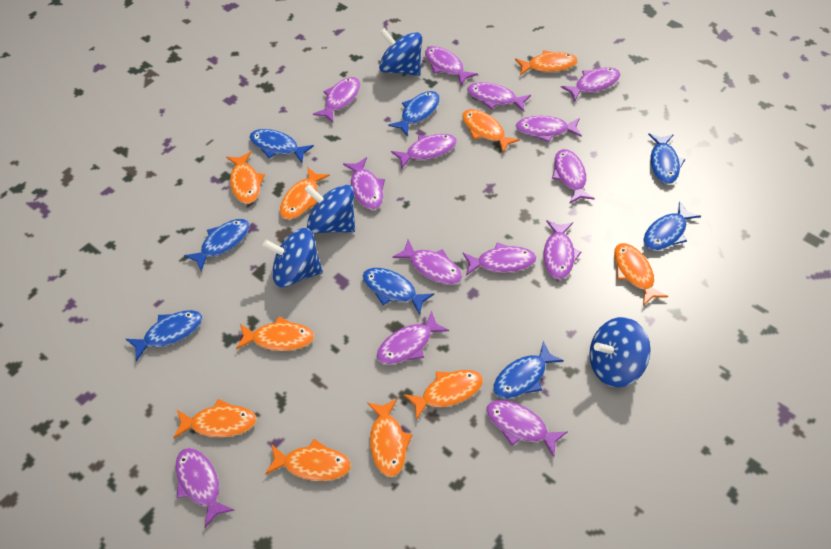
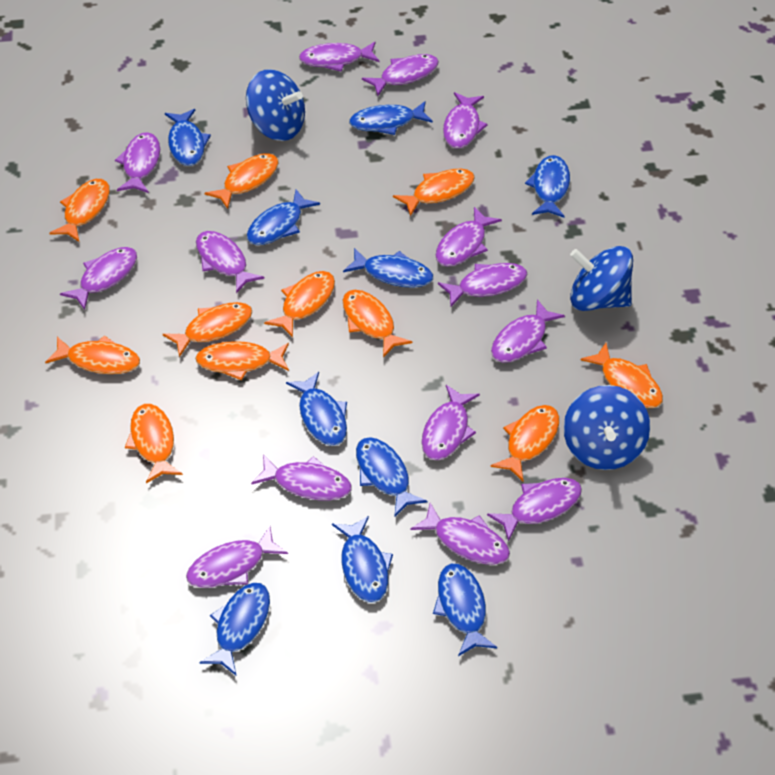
blue fish: [126,310,203,361] [184,219,250,271] [249,129,314,163] [363,268,434,315] [388,91,440,136] [493,341,564,399] [643,201,701,251] [648,133,685,184] = 8 -> [165,109,211,166] [199,583,270,675] [247,190,320,245] [286,372,347,446] [332,516,393,603] [343,248,433,288] [349,101,433,135] [356,437,427,517] [433,564,497,656] [525,155,570,218] = 10
blue spinning top: [263,228,323,287] [304,185,355,234] [379,28,422,76] [589,317,651,387] = 4 -> [246,69,305,141] [563,385,650,470] [570,246,633,311] = 3
orange fish: [173,399,257,438] [226,152,265,204] [236,317,314,351] [265,439,351,481] [280,167,330,220] [367,399,412,477] [404,370,483,420] [462,109,520,153] [515,50,578,75] [614,243,668,306] = 10 -> [45,335,140,374] [49,179,110,242] [125,404,183,483] [163,302,252,357] [195,341,289,381] [205,153,278,209] [264,271,335,338] [342,290,413,357] [393,169,475,216] [490,405,559,481] [581,343,663,408] = 11

